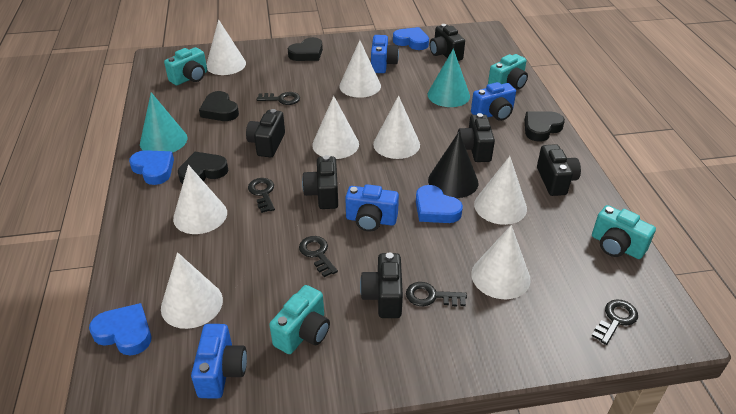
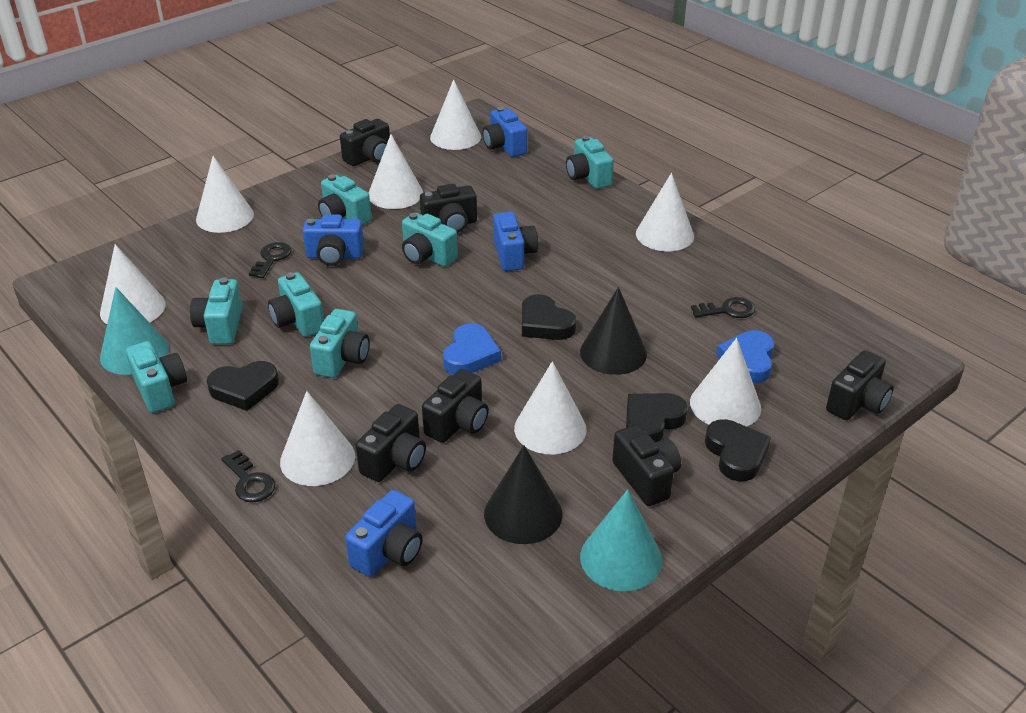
black cone: [428,132,479,198] = 1 -> [484,445,562,544] [580,287,647,375] = 2
black key: [248,178,275,213] [257,92,300,105] [299,236,338,277] [406,282,467,306] [592,299,638,345] = 5 -> [221,450,275,502] [249,242,291,278] [691,297,756,318] = 3
blue heart: [89,303,152,355] [129,150,174,185] [393,27,429,50] [416,185,463,223] = 4 -> [443,323,501,375] [716,330,775,383] = 2
turquoise camera: [164,47,207,85] [269,285,330,354] [488,54,528,90] [592,205,656,259] = 4 -> [126,341,187,413] [190,277,243,344] [268,272,324,337] [310,309,370,378] [318,175,372,225] [402,213,458,267] [566,136,614,189] = 7

